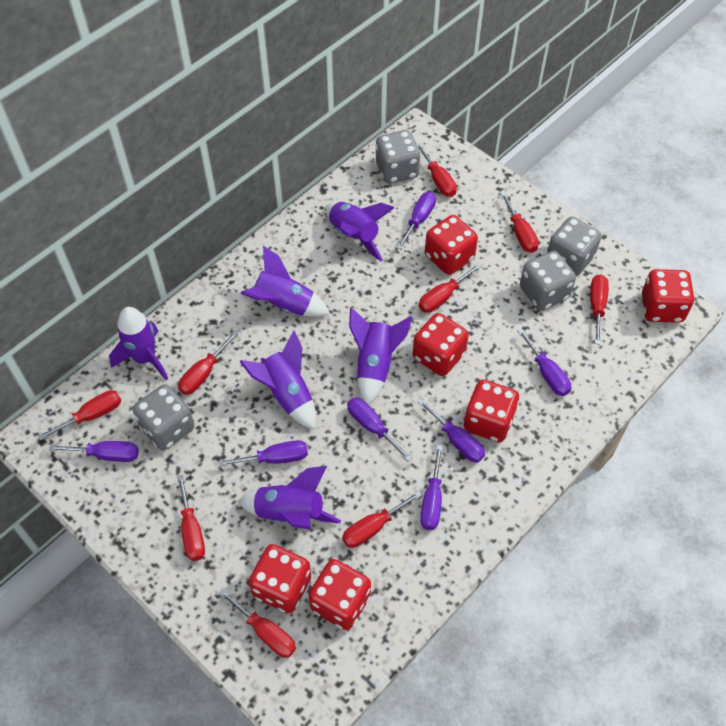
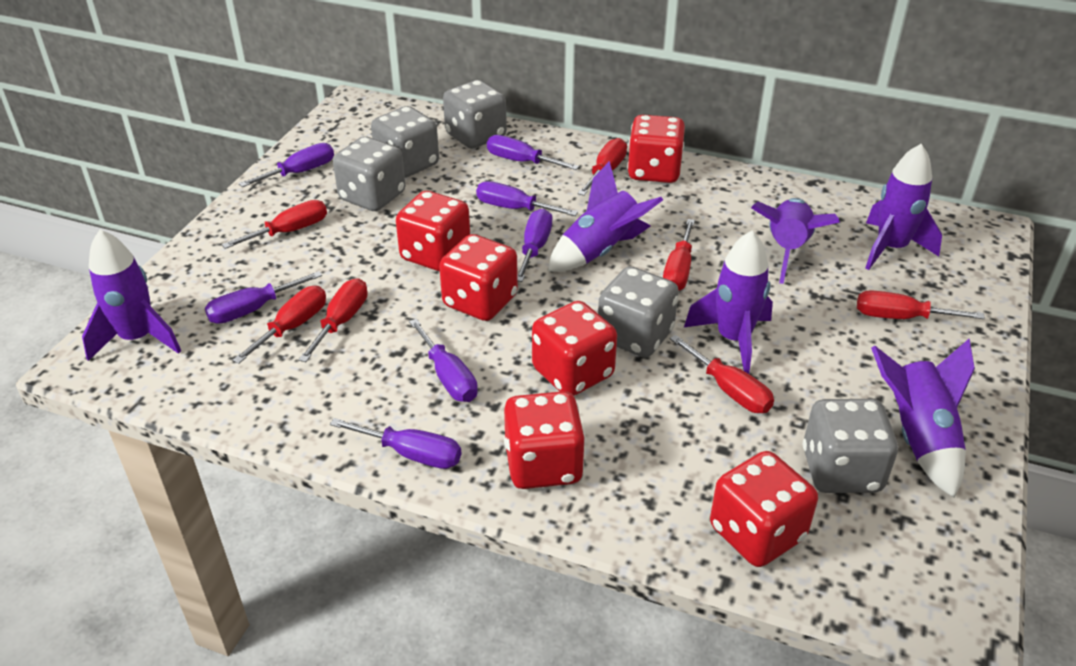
grey dice: [133,384,195,450] [375,130,421,184] [520,251,576,311] [547,217,602,276] = 4 -> [333,136,405,211] [371,106,439,178] [443,80,507,149] [598,266,679,358] [803,399,898,493] = 5
red screwdriver: [38,390,121,441] [177,475,205,561] [178,331,238,395] [218,588,296,658] [342,491,422,548] [417,143,457,197] [419,264,482,313] [501,192,539,253] [590,274,609,344] = 9 -> [222,200,327,249] [233,286,326,364] [298,278,368,362] [578,138,627,196] [663,219,695,291] [670,335,774,413] [857,290,985,319] = 7

